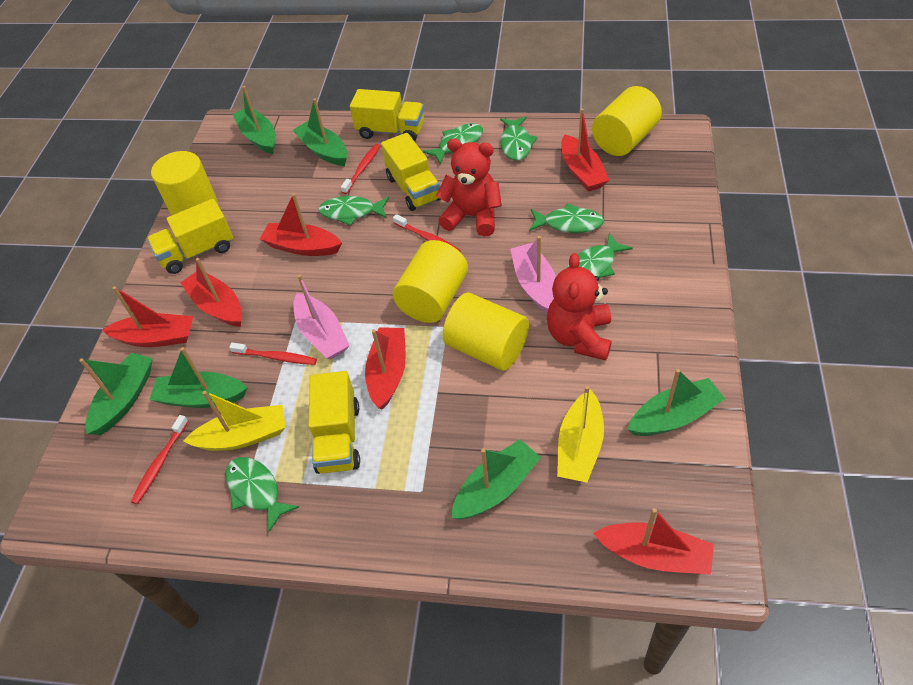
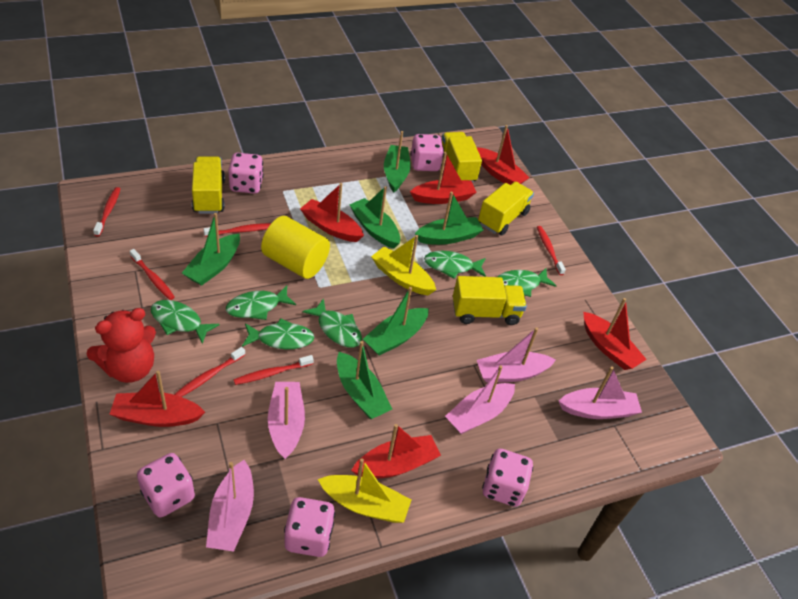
pink boat: [293,275,350,360] [510,236,556,313] = 2 -> [206,460,254,551] [268,382,305,459] [445,365,515,434] [477,327,556,382] [559,367,642,419] = 5
pink dice: none = 0 -> [137,453,195,518] [228,153,263,194] [284,497,335,557] [410,134,444,171] [482,449,533,507] = 5
red teddy bear: [436,139,502,236] [547,253,612,360] = 2 -> [87,308,156,383] = 1
red toothbrush: [131,415,189,504] [229,343,317,365] [341,144,380,194] [393,214,461,251] = 4 -> [93,187,120,236] [130,249,175,300] [174,347,245,397] [203,223,271,237] [234,355,314,385] [537,226,566,275] = 6
yellow cylinder: [151,151,218,216] [393,240,468,323] [443,293,529,371] [592,86,662,156] = 4 -> [261,216,330,279] = 1

